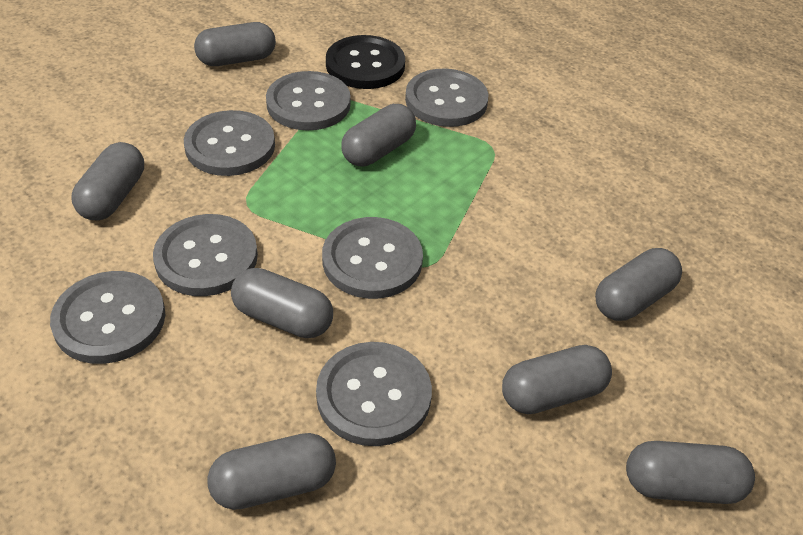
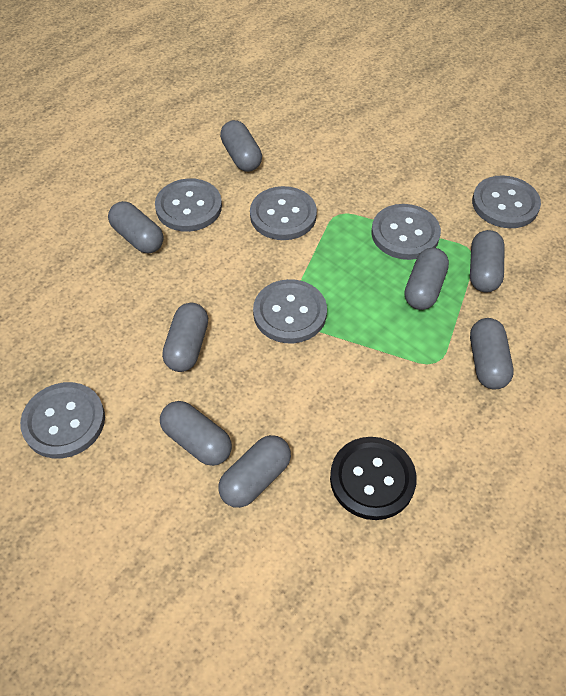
grey button: [50,271,165,364] [153,214,258,296] [184,110,275,176] [266,71,351,130] [316,342,432,446] [322,217,423,299] [405,69,489,127] = 7 -> [20,382,105,459] [155,178,222,232] [250,186,317,240] [253,279,327,344] [371,204,441,260] [472,175,541,228] = 6

